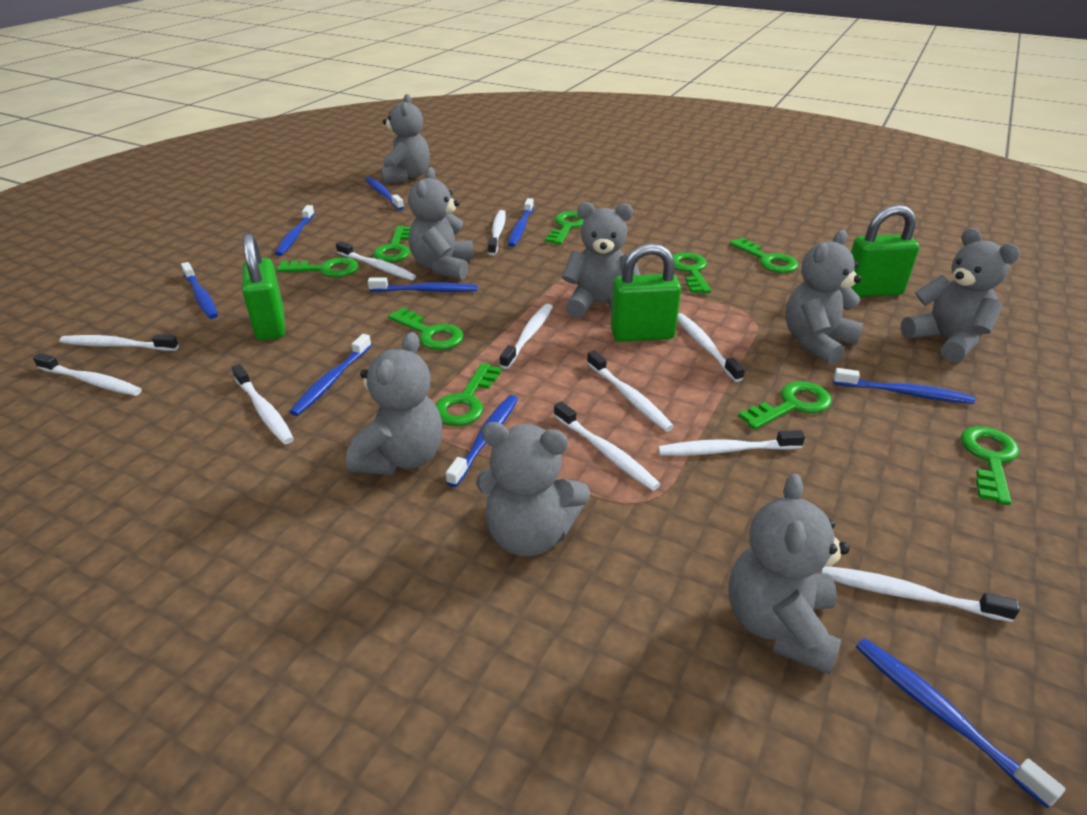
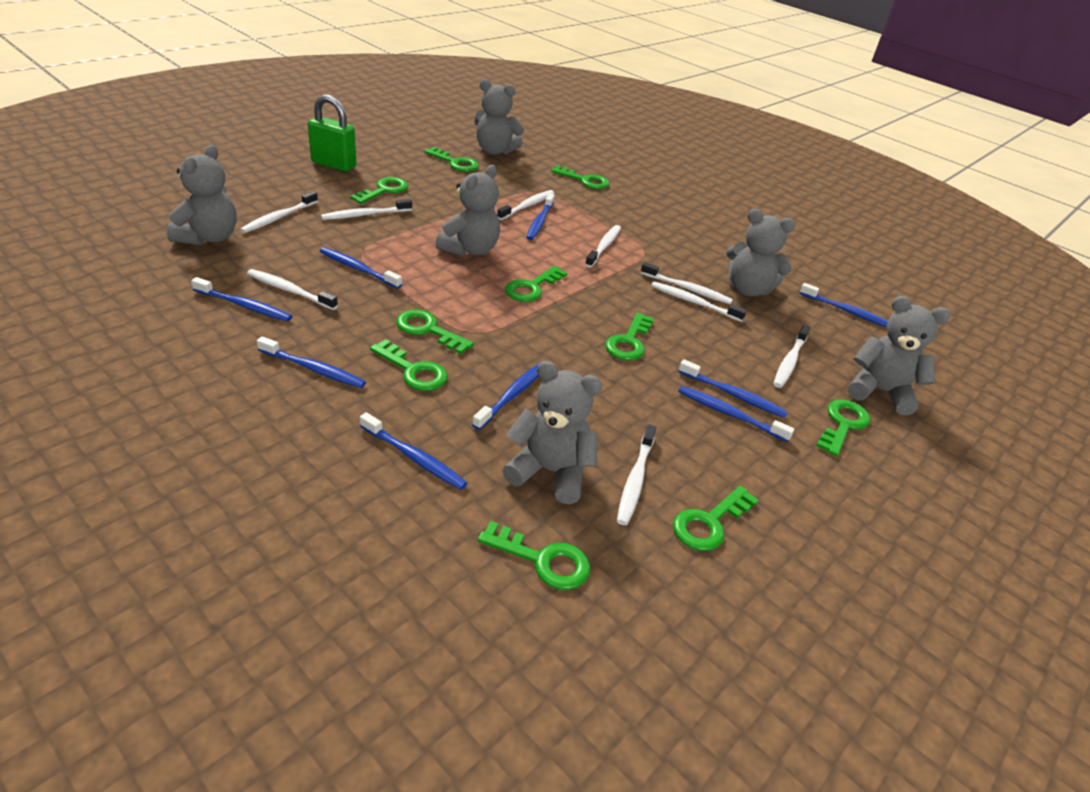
green key: [276,257,359,278] [373,226,411,262] [388,308,464,350] [435,363,502,426] [545,211,584,245] [672,252,711,293] [730,237,798,273] [738,381,832,430] [961,426,1020,505] = 9 -> [350,177,408,204] [370,339,448,391] [396,310,474,354] [424,147,479,172] [478,521,590,590] [505,266,567,302] [551,165,610,189] [605,313,654,360] [673,486,758,551] [817,399,870,456] = 10
green padlock: [242,233,285,341] [611,243,681,342] [851,205,919,297] = 3 -> [308,95,356,172] = 1
grey teddy bear: [346,332,442,475] [381,94,430,184] [408,167,474,279] [476,422,590,557] [562,202,640,318] [729,474,850,675] [785,230,863,365] [901,228,1020,363] = 8 -> [167,145,237,245] [435,165,500,256] [474,79,524,155] [503,361,602,504] [726,209,795,296] [848,296,950,415] = 6
white toothbrush: [33,353,142,396] [59,334,179,351] [231,364,294,444] [336,241,416,280] [488,210,506,255] [500,304,553,369] [554,401,660,491] [587,350,674,431] [658,430,805,456] [677,313,745,382] [821,566,1020,622] = 11 -> [240,191,318,233] [247,269,338,310] [321,199,412,220] [497,190,554,220] [585,225,621,267] [617,424,657,525] [641,262,733,304] [651,282,747,322] [774,325,811,388] = 9

